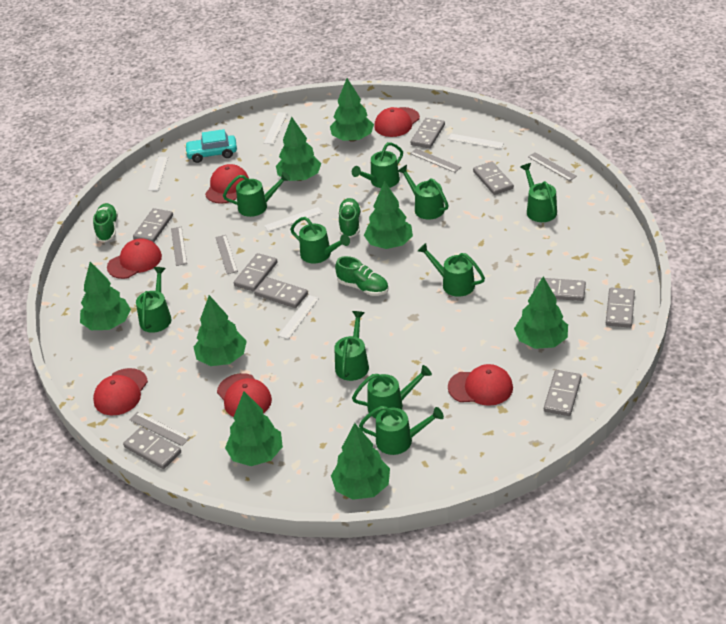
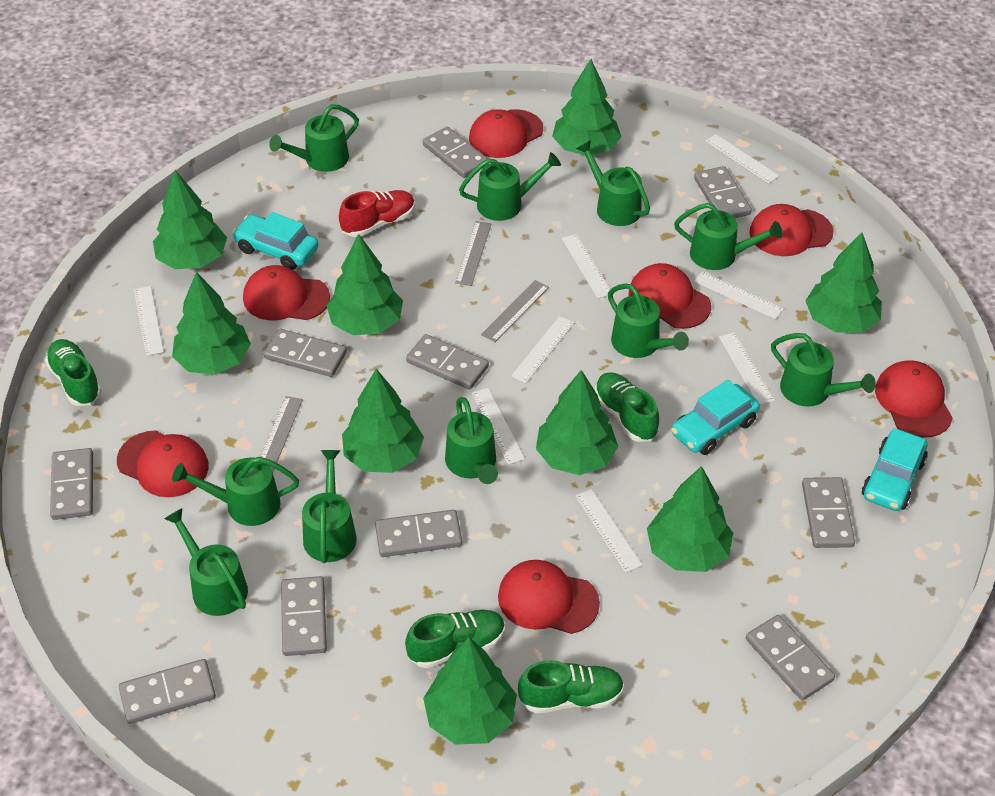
green shoe: [93,203,118,242] [335,256,389,296] [338,198,361,238] = 3 -> [45,339,102,406] [405,610,505,668] [518,660,624,713] [595,372,659,442] = 4
green tree: [80,262,131,330] [194,295,247,366] [225,391,283,466] [276,117,321,181] [330,78,374,142] [331,423,390,500] [364,181,413,249] [514,276,568,349] = 8 -> [153,170,227,269] [172,272,251,375] [326,234,403,335] [342,369,424,473] [423,637,517,745] [536,370,618,475] [552,59,621,155] [647,466,733,572] [805,233,882,333] = 9
grey domino: [123,427,181,469] [133,208,173,242] [234,253,277,291] [254,277,308,308] [411,118,445,148] [473,162,514,195] [533,277,586,301] [544,370,581,416] [606,288,635,328] = 9 -> [50,448,93,520] [119,659,216,724] [264,329,347,377] [281,576,327,656] [375,510,462,557] [406,334,489,390] [423,127,488,178] [694,166,752,218] [746,615,835,701] [802,477,855,548] = 10
grey ruler: [129,412,190,446] [171,227,187,266] [215,235,238,274] [410,149,461,173] [528,152,577,181] = 5 -> [260,396,303,472] [455,221,491,286] [481,280,549,342] = 3
red cap: [93,368,148,415] [107,238,162,279] [205,164,249,204] [217,373,272,417] [374,107,420,137] [448,364,513,406] = 6 -> [117,430,209,497] [243,265,330,320] [469,109,543,158] [498,560,600,634] [629,263,711,329] [749,204,833,256] [875,360,953,438] = 7
red shoe: none = 0 -> [339,190,415,237] = 1
turquoise car: [185,129,237,163] = 1 -> [232,212,318,270] [671,380,760,455] [862,428,928,511] = 3
white ruler: [148,157,168,191] [264,112,287,144] [264,207,322,232] [278,295,319,339] [448,134,504,149] = 5 -> [134,286,164,356] [472,388,525,465] [511,316,574,383] [562,234,611,298] [575,489,643,573] [694,271,784,319] [706,134,779,184] [719,332,775,405] = 8

